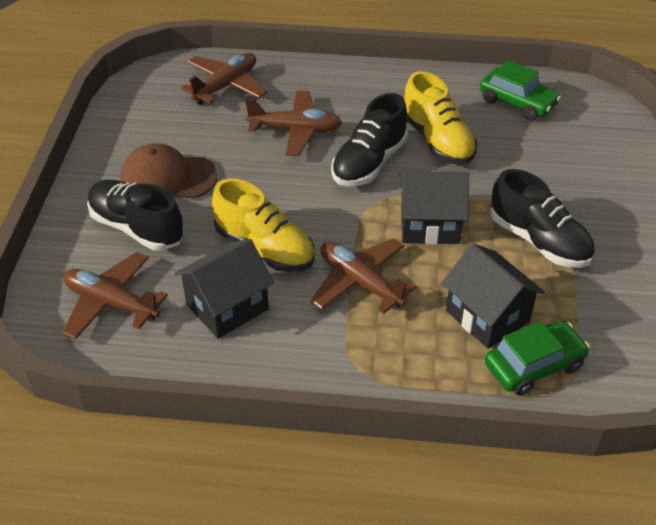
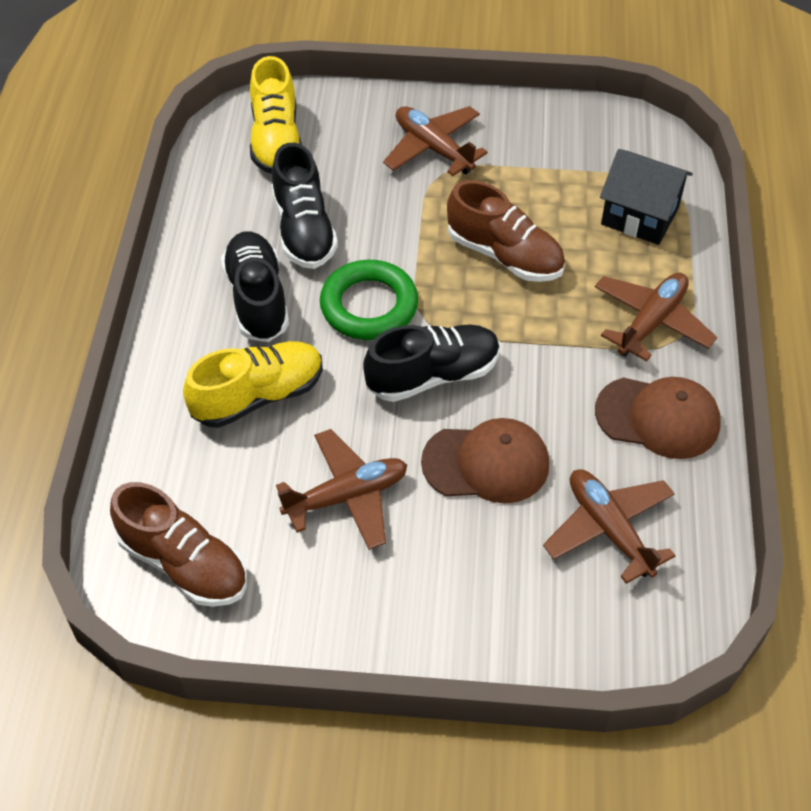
black house: [174,239,274,339] [399,171,469,244] [442,243,545,349] = 3 -> [600,149,693,245] = 1
brown cap: [121,143,218,198] = 1 -> [421,418,549,503] [595,377,721,459] = 2
brown shoe: none = 0 -> [110,482,247,607] [447,180,565,282] = 2
green car: [480,60,561,121] [485,321,590,396] = 2 -> none = 0
green ring: none = 0 -> [320,260,418,340] = 1

